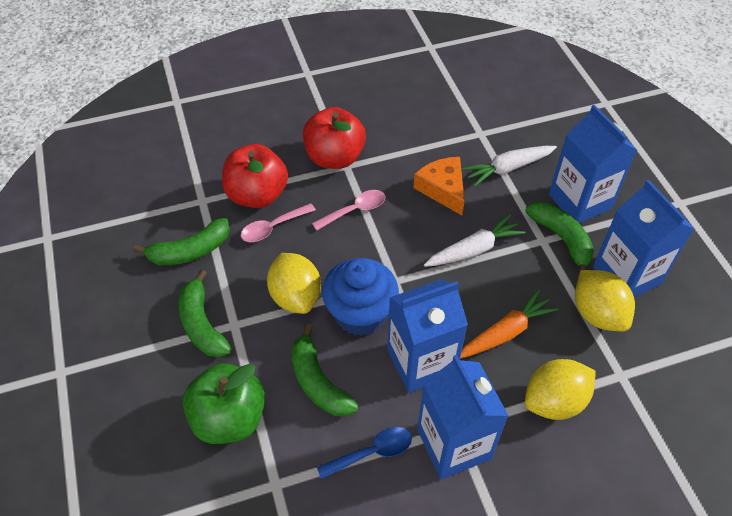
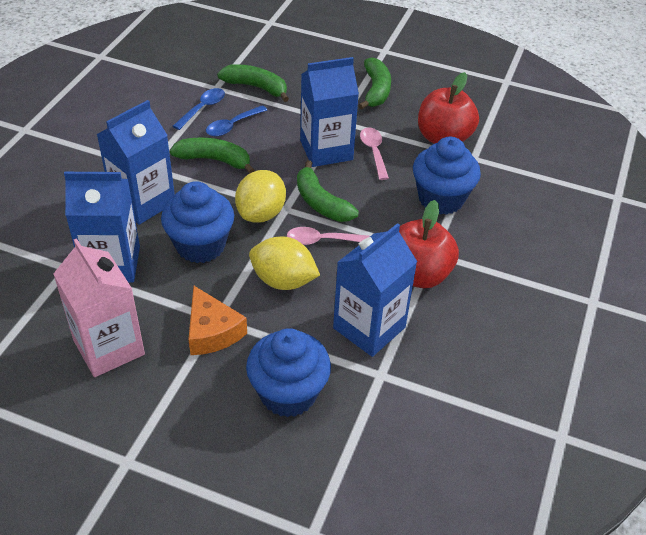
blue cupcake: [322,258,399,336] = 1 -> [161,181,234,263] [246,328,331,417] [413,137,481,215] = 3
blue spoon: [317,427,412,479] = 1 -> [173,88,225,130] [206,105,267,137] = 2
green apple: [183,363,265,444] = 1 -> none = 0
orange carrot: [460,289,559,359] = 1 -> none = 0
pink carton: none = 0 -> [53,238,145,377] = 1
white carrot: [424,214,525,267] [462,146,557,187] = 2 -> none = 0
yellow lemon: [267,253,321,314] [525,359,596,420] [575,270,635,331] = 3 -> [235,170,286,223] [249,236,320,290] = 2

